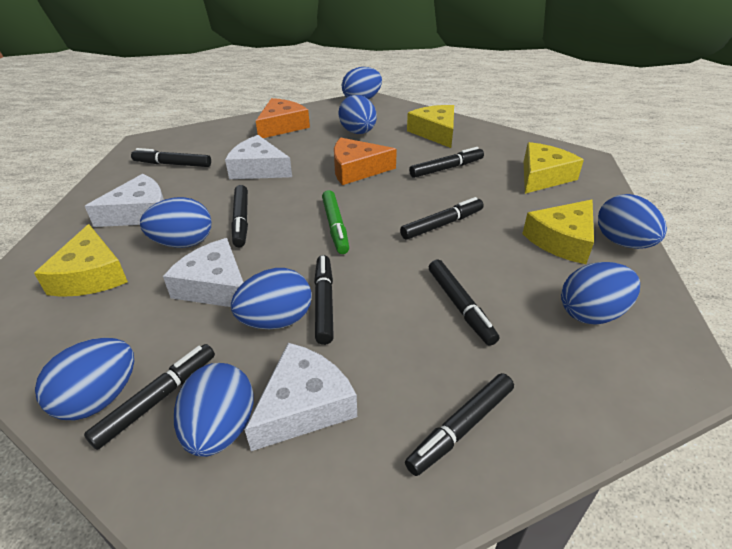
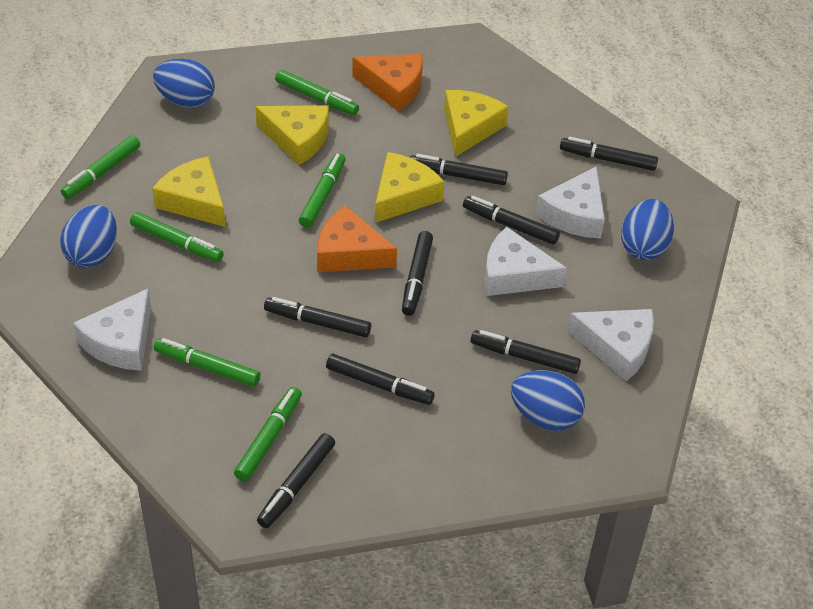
blue egg: [35,338,134,420] [140,197,212,248] [174,363,253,457] [231,268,311,329] [338,95,377,134] [342,67,382,100] [561,262,640,325] [598,194,667,249] = 8 -> [60,205,117,268] [153,59,215,108] [511,370,585,431] [621,199,674,260] = 4
green marker: [322,190,349,254] = 1 -> [61,135,140,199] [130,212,224,262] [154,338,260,387] [234,387,302,482] [275,70,359,115] [299,153,346,228] = 6

